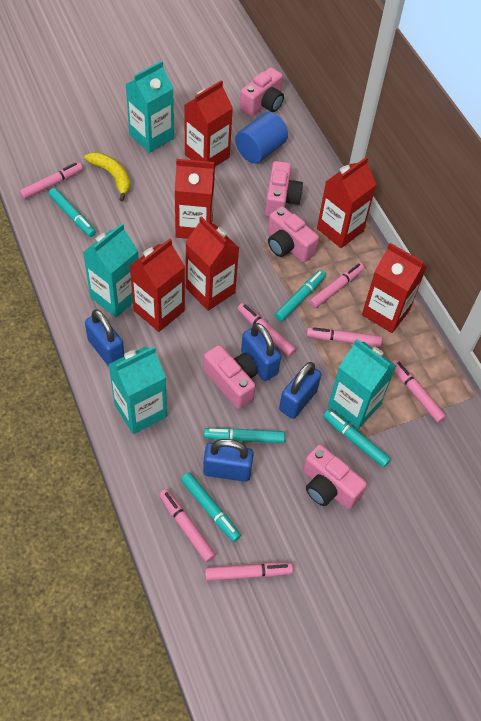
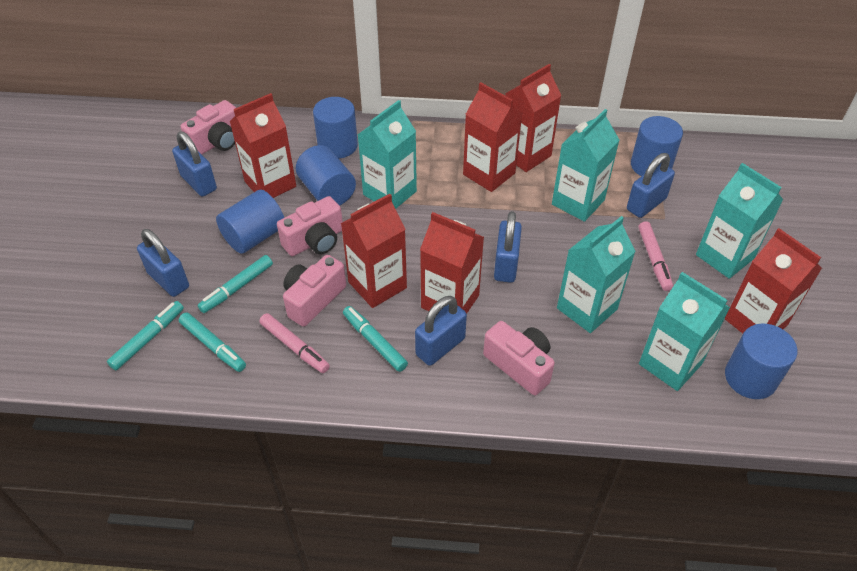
blue cylinder: [235,112,288,163] = 1 -> [216,190,284,254] [296,145,356,206] [313,97,358,159] [631,116,683,176] [725,323,797,399] = 5
blue padlock: [85,309,124,366] [203,439,254,482] [241,323,281,381] [279,362,321,419] = 4 -> [137,229,189,297] [172,131,217,197] [415,296,467,366] [494,211,522,283] [627,153,675,218] = 5
pink camera: [204,345,258,409] [240,67,284,117] [265,161,303,217] [268,206,319,263] [303,444,367,509] = 5 -> [181,100,236,154] [277,196,343,256] [283,255,346,327] [483,321,555,395] = 4
pink marker: [20,163,83,199] [159,489,216,562] [205,562,293,581] [237,303,296,357] [306,327,382,347] [309,262,364,308] [392,359,446,423] = 7 -> [259,313,330,373] [638,221,673,291] = 2
turquoise carton: [83,223,139,317] [108,346,167,434] [125,61,174,153] [328,339,396,430] = 4 -> [358,100,417,209] [552,109,619,222] [557,216,636,333] [639,272,730,391] [696,163,784,279] = 5
turquoise marker: [49,188,96,237] [181,472,241,542] [204,428,285,443] [275,270,326,321] [323,409,391,467] = 5 -> [107,301,184,370] [179,312,246,372] [197,255,273,313] [343,306,408,372] = 4
yellow banana: [84,152,130,201] = 1 -> none = 0

